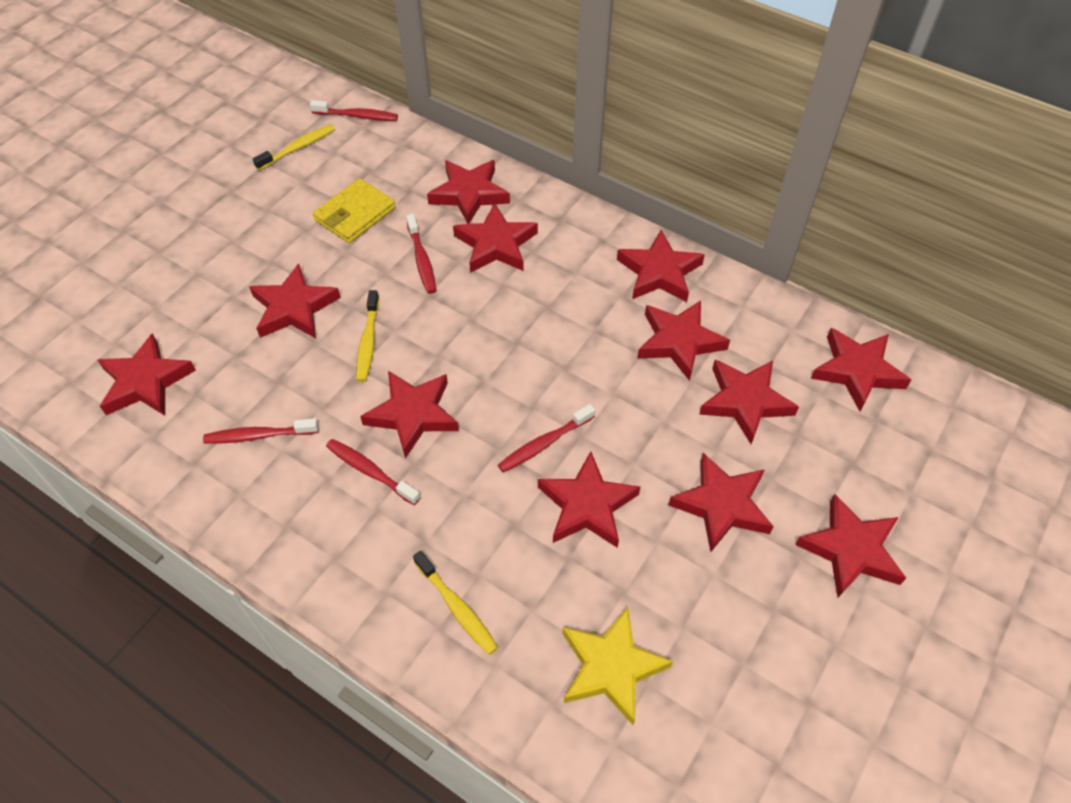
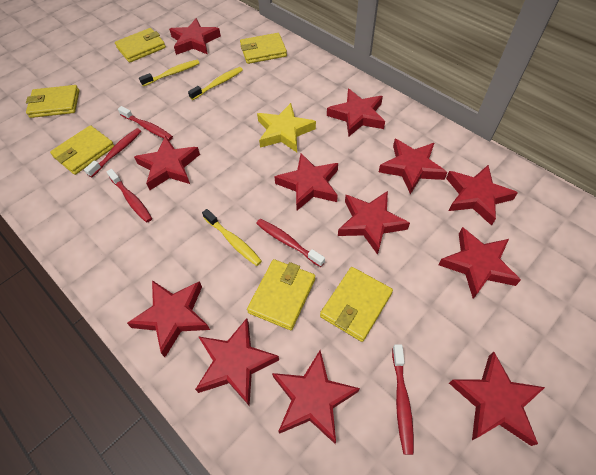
yellow wallet: [313,178,395,243] = 1 -> [26,85,79,118] [50,125,115,175] [115,28,166,63] [240,33,287,64] [247,259,315,330] [320,267,393,342] = 6

